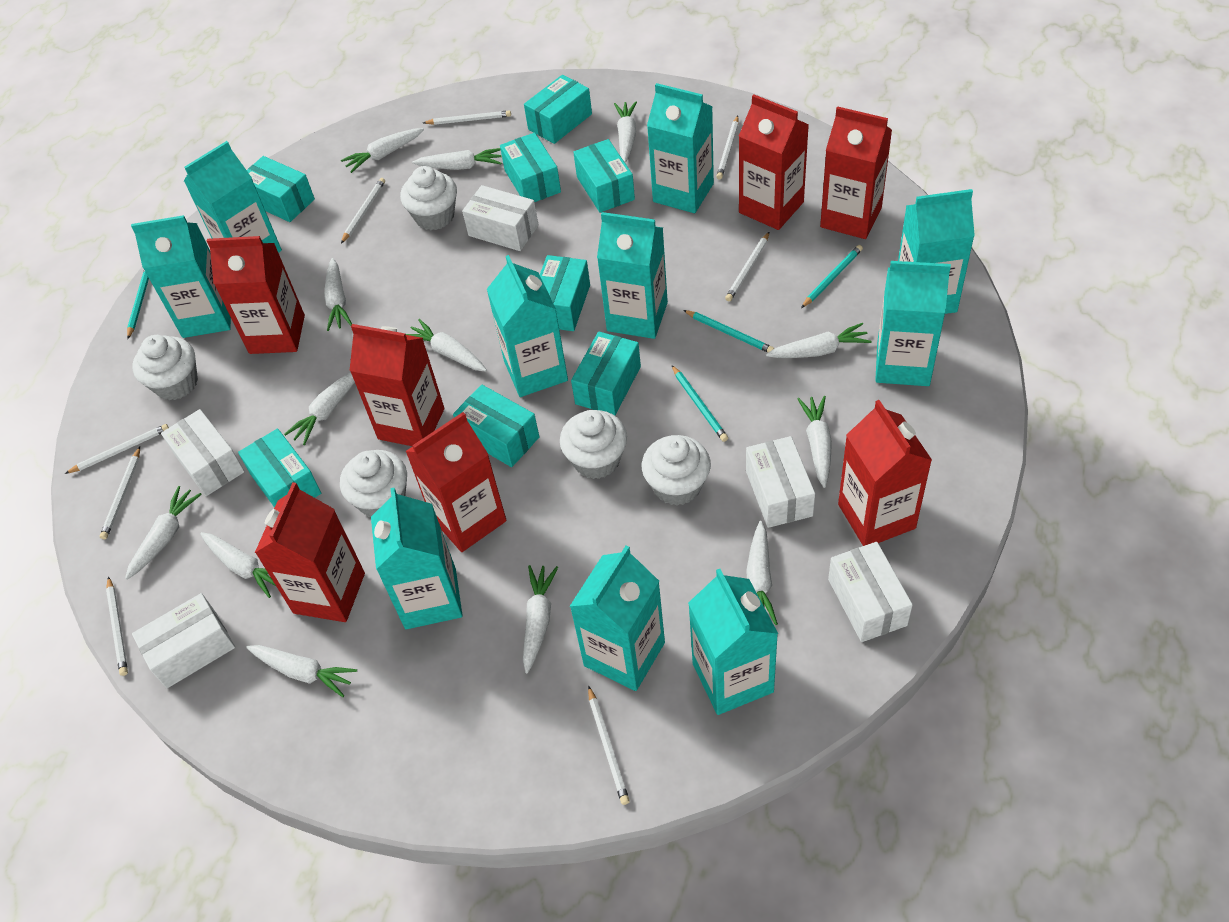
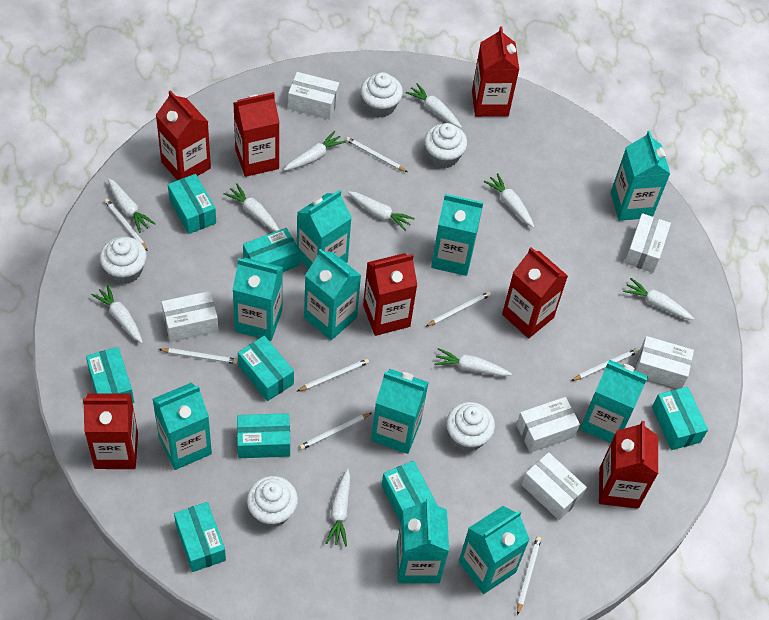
turquoise pencil: [127,270,149,339] [672,365,728,442] [684,310,774,353] [801,245,863,308] = 4 -> none = 0
white box: [132,593,235,688] [161,409,245,496] [462,185,538,251] [746,436,815,528] [828,542,913,642] = 5 -> [162,291,218,342] [288,72,339,120] [516,397,580,453] [522,452,587,520] [624,213,671,273] [635,336,694,389] = 6
white carrot: [125,486,202,580] [200,532,276,598] [246,645,357,697] [284,371,355,445] [324,258,352,331] [341,128,424,173] [406,319,487,372] [412,148,501,170] [523,565,558,673] [614,101,637,163] [746,521,778,625] [766,323,872,358] [798,396,832,488] = 13 -> [91,284,143,343] [108,178,156,233] [224,183,279,232] [284,131,346,171] [326,469,351,546] [348,191,415,232] [405,83,462,128] [434,348,512,376] [483,173,535,228] [623,278,694,320] = 10

